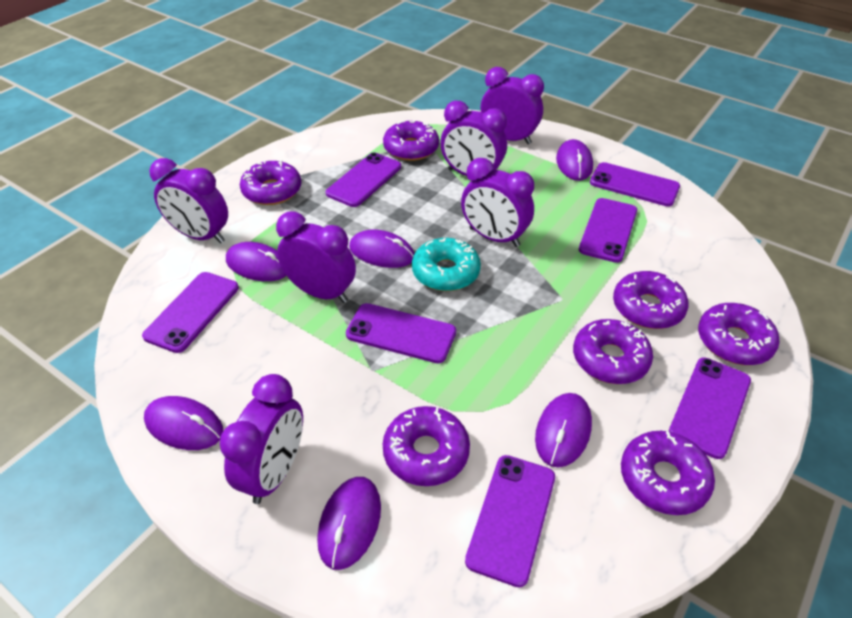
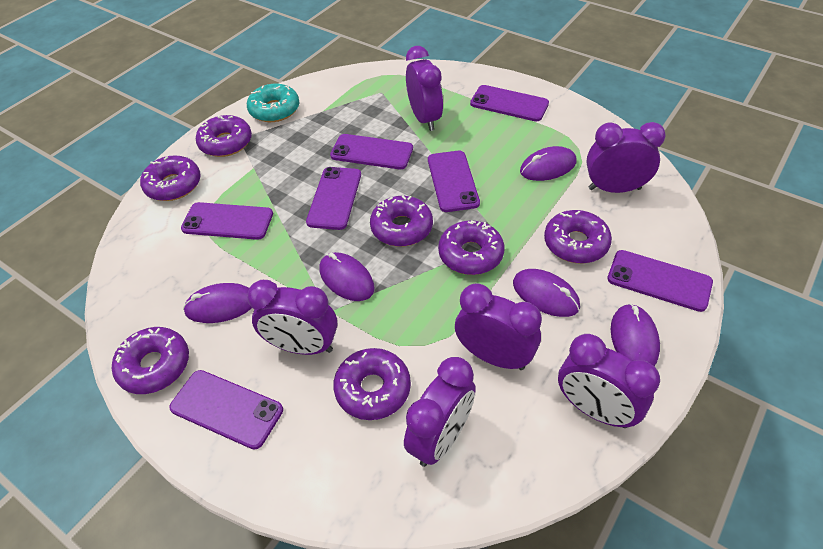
purple mouse: [144,396,223,450] [226,242,286,281] [317,477,381,570] [349,230,414,268] [535,393,592,467] [556,139,593,181] = 6 -> [183,283,252,323] [320,252,375,301] [513,269,580,317] [520,146,577,181] [611,303,660,366] = 5

